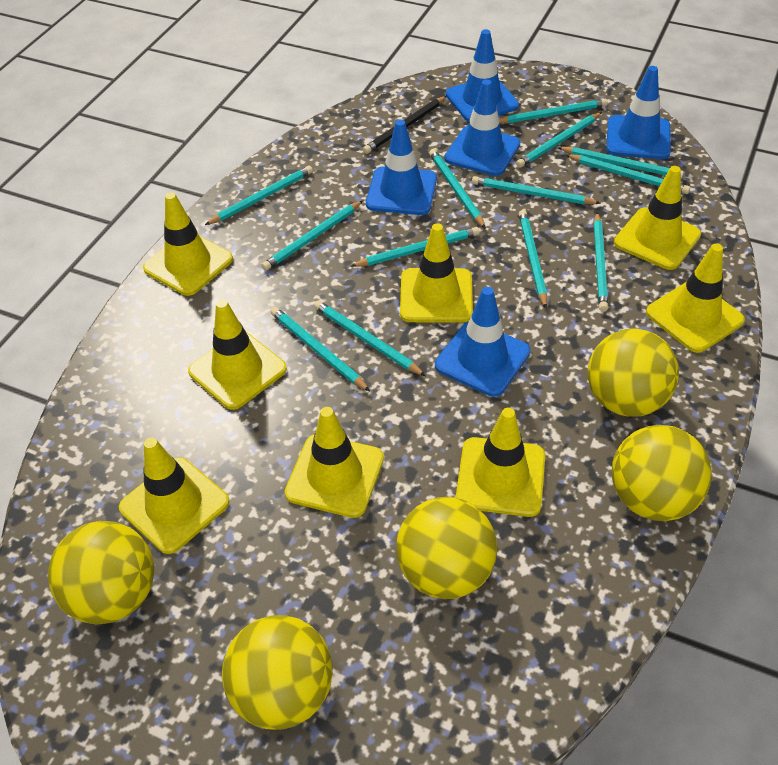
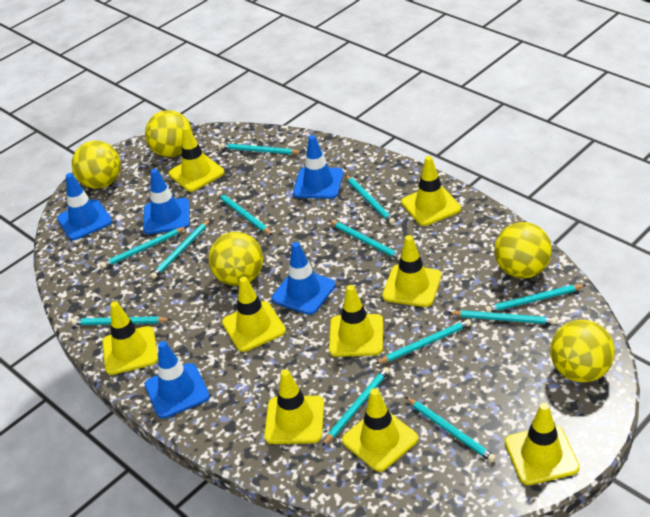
black pencil: [363,96,446,154] = 1 -> none = 0
turquoise pencil: [205,166,313,225] [262,201,363,271] [271,307,370,391] [314,300,426,376] [351,227,480,267] [429,149,486,229] [472,176,601,204] [499,99,608,124] [516,112,602,168] [519,210,547,309] [557,147,684,179] [566,154,690,194] [594,213,608,312] = 13 -> [72,317,171,325] [100,227,187,268] [150,219,211,279] [216,191,273,235] [220,143,303,154] [322,367,390,446] [329,220,401,261] [345,175,396,225] [375,319,471,364] [405,397,496,462] [448,310,557,325] [485,285,586,312] = 12
yellow traffic cone: [119,437,229,554] [143,192,233,296] [188,299,287,410] [285,407,384,518] [400,223,473,323] [456,408,545,517] [614,166,701,270] [646,243,745,353] = 8 -> [102,301,158,375] [169,126,224,192] [222,277,286,352] [264,369,324,444] [329,285,383,357] [342,388,418,472] [382,235,442,307] [401,156,461,226] [505,403,580,485] = 9

